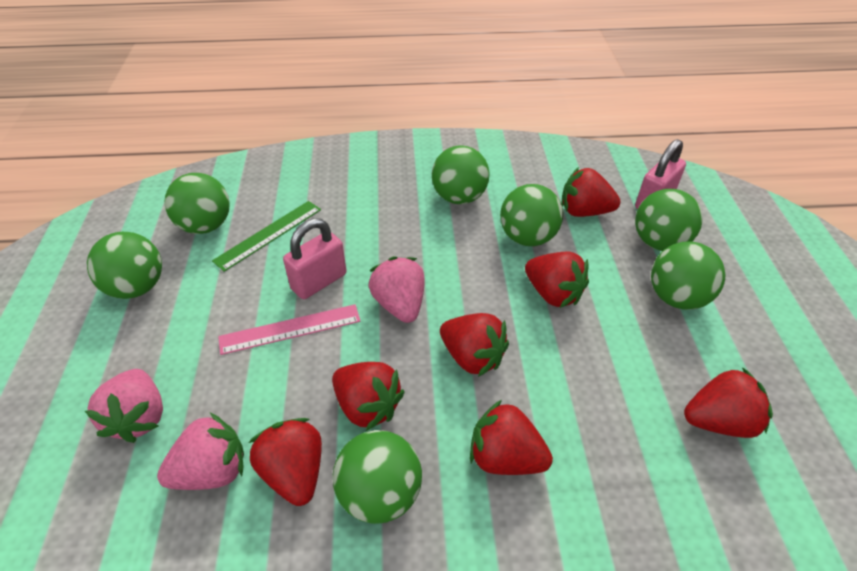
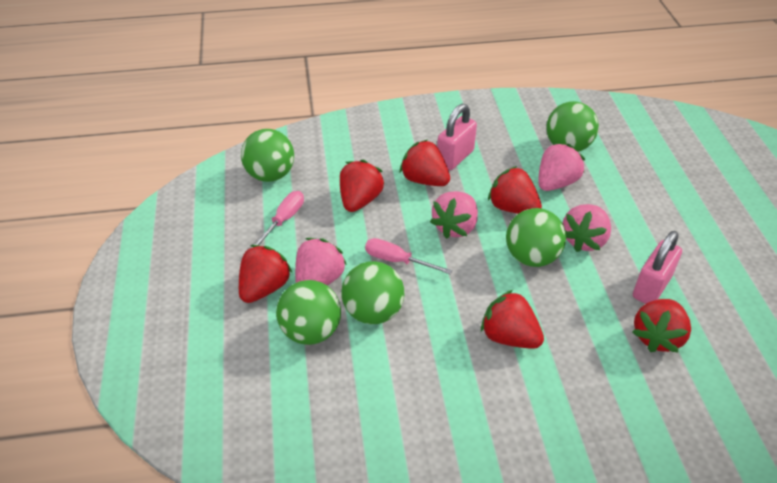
green ball: [87,232,162,299] [164,173,230,234] [333,430,422,524] [432,145,490,204] [500,184,563,246] [635,189,702,251] [651,242,725,310] = 7 -> [241,129,294,182] [276,280,341,345] [341,261,404,324] [506,208,566,267] [546,101,599,152] = 5
green ruler: [212,201,321,272] = 1 -> none = 0
pink ruler: [218,304,361,355] = 1 -> none = 0
pink screwdriver: none = 0 -> [251,191,304,248] [365,238,452,274] = 2
pink strawberry: [85,369,163,443] [157,413,244,490] [369,256,425,323] = 3 -> [295,238,347,285] [430,191,478,239] [538,143,585,191] [563,204,611,252] = 4
red strawberry: [249,418,322,506] [332,362,405,431] [440,313,509,377] [470,400,553,475] [525,251,589,308] [562,167,621,217] [684,367,773,438] = 7 -> [239,245,292,303] [340,160,385,212] [400,140,450,186] [481,290,544,349] [488,166,542,214] [632,299,691,353] = 6

